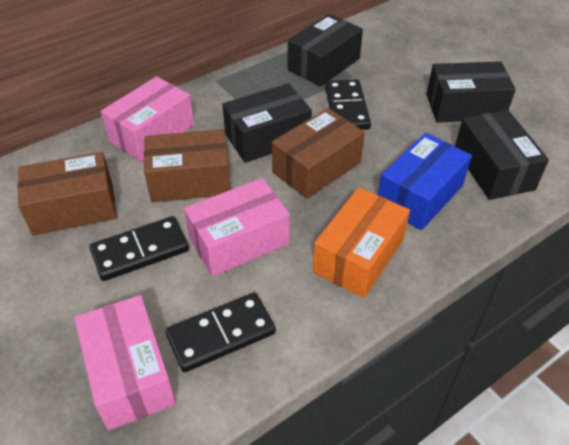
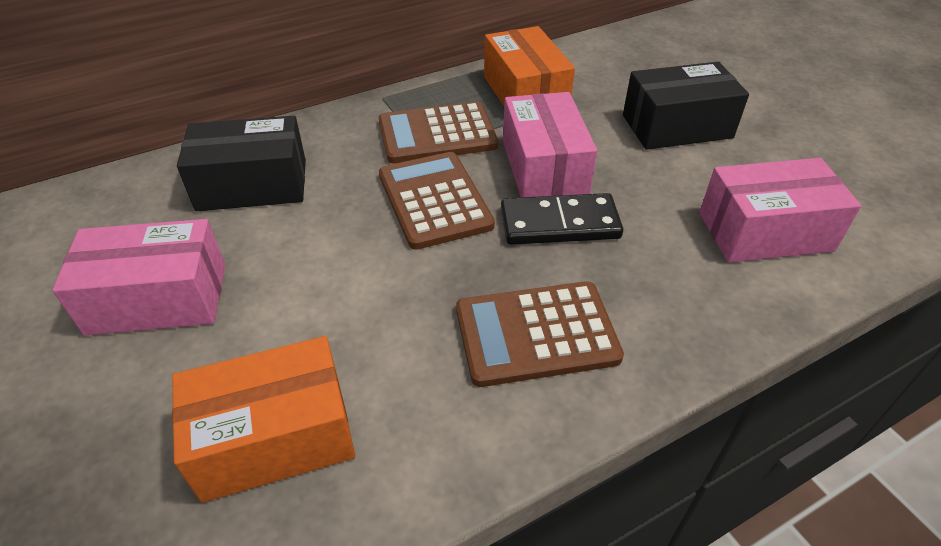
black box: [222,83,312,163] [288,14,363,87] [426,61,516,123] [455,110,549,200] = 4 -> [177,116,306,211] [623,62,749,150] = 2
black domino: [89,216,189,281] [166,293,276,373] [325,79,371,130] = 3 -> [501,193,623,245] = 1
blue box: [378,133,472,230] = 1 -> none = 0
brown box: [18,152,117,235] [144,129,231,202] [272,108,365,199] = 3 -> none = 0
brown calculator: none = 0 -> [379,101,498,164] [379,152,495,250] [456,281,624,387] = 3
orange box: [313,187,410,298] = 1 -> [172,336,355,503] [484,26,575,106] = 2

